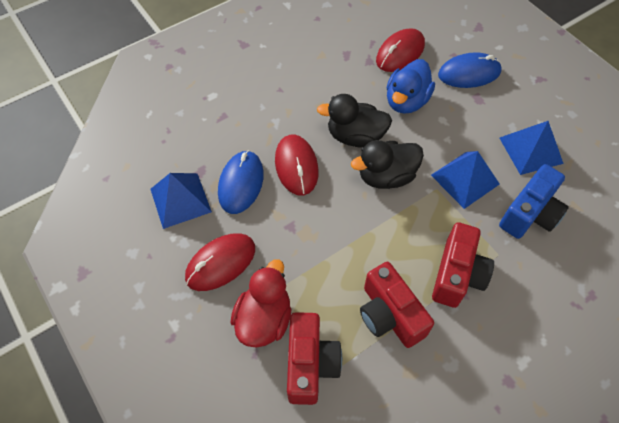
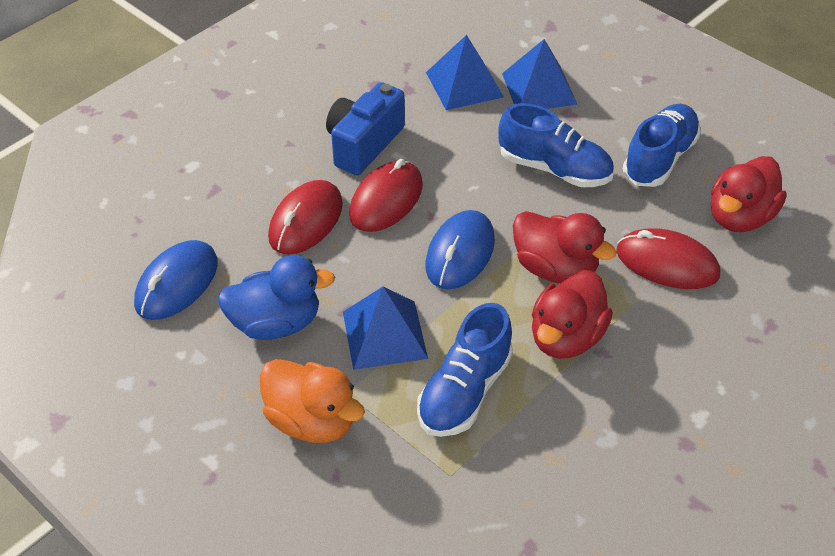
black duck: [317,94,392,148] [351,140,424,189] = 2 -> none = 0
blue shoe: none = 0 -> [417,303,513,437] [498,103,614,187] [623,104,701,187] = 3
orange duck: none = 0 -> [260,359,365,443] = 1
red camera: [287,312,342,405] [360,262,434,348] [432,222,494,308] = 3 -> none = 0
red duck: [230,259,292,348] = 1 -> [513,211,617,284] [532,270,613,359] [711,156,787,232] = 3

